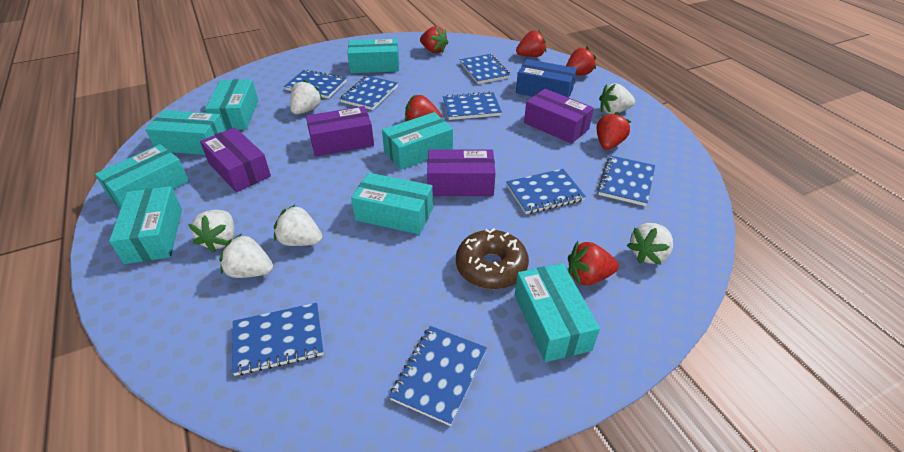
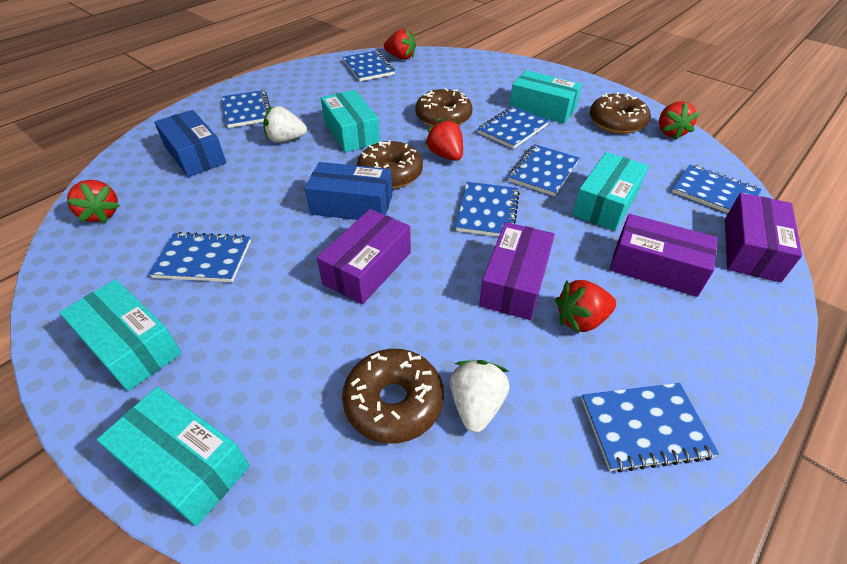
blue box: [516,59,577,98] = 1 -> [154,110,226,177] [305,162,393,220] = 2
brown donut: [456,228,529,289] = 1 -> [342,349,444,444] [357,141,423,189] [415,88,472,127] [590,92,651,134] = 4
red strawberry: [405,95,442,121] [420,26,449,53] [516,29,547,57] [566,47,596,75] [568,241,619,285] [597,112,631,150] = 6 -> [67,180,120,223] [384,28,416,60] [425,118,463,161] [555,280,616,334] [659,101,700,140] = 5
turquoise box: [95,144,189,208] [109,186,182,264] [146,110,226,155] [205,79,258,130] [347,39,399,73] [351,173,433,235] [382,112,453,170] [515,263,600,362] = 8 -> [59,279,182,391] [97,387,250,526] [321,90,380,152] [509,70,582,124] [572,152,648,231] = 5
white strawberry: [188,210,235,252] [219,233,273,278] [274,205,323,246] [290,80,323,114] [599,84,635,114] [626,223,673,265] = 6 -> [263,106,307,143] [450,360,510,433] = 2

